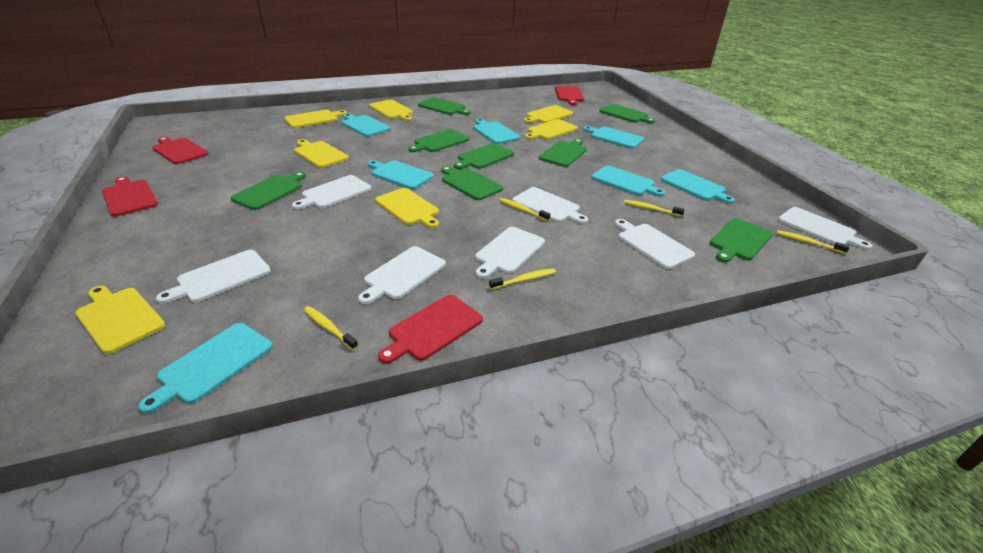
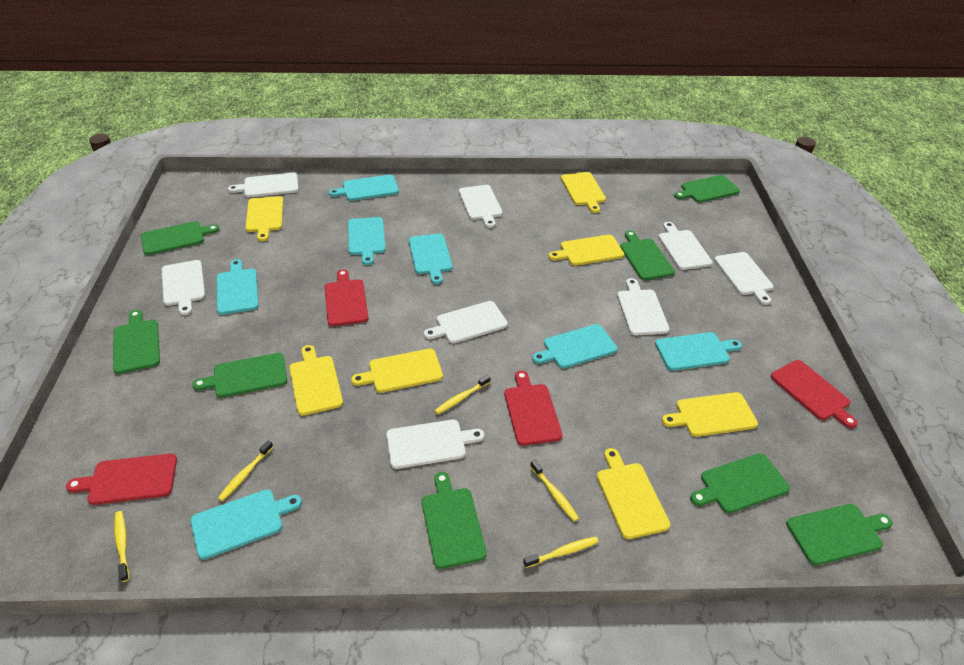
white cutting board: [156,250,271,304] [292,175,371,209] [358,246,446,304] [475,227,545,279] [512,187,588,224] [615,219,695,269] [778,207,872,250] = 7 -> [162,260,205,315] [228,173,299,198] [386,420,484,469] [424,301,508,344] [459,185,503,228] [617,278,670,335] [658,222,713,270] [714,252,774,305] = 8

